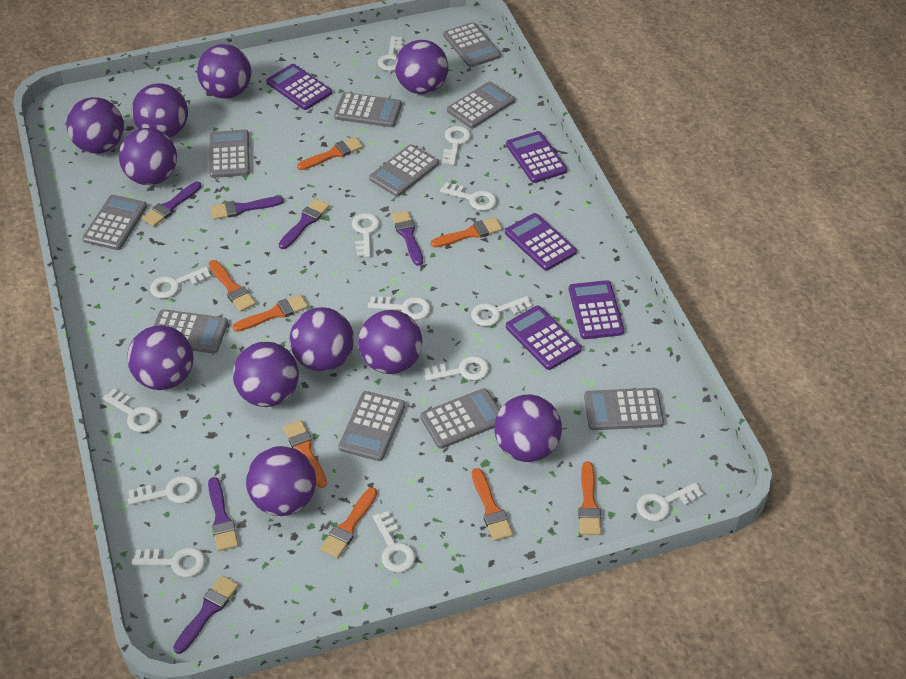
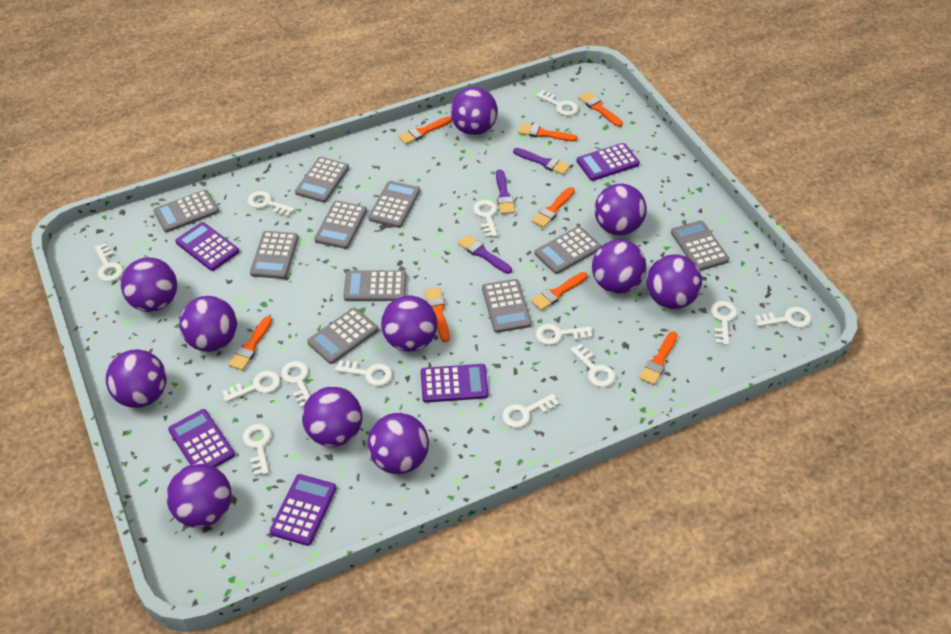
purple brush: [142,181,201,227] [173,575,239,654] [208,477,238,551] [210,196,284,220] [279,199,330,249] [391,211,423,266] = 6 -> [458,235,512,274] [496,169,515,214] [513,148,570,175] = 3

